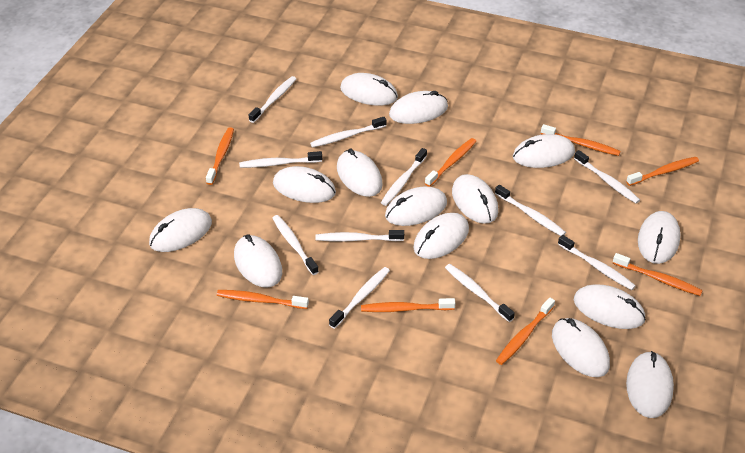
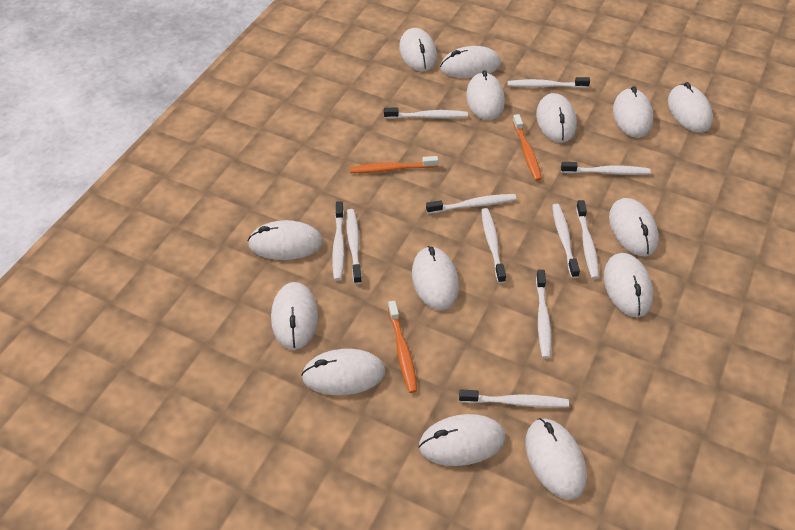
orange toothbrush: [206,127,234,185] [217,290,309,309] [361,298,455,312] [425,138,476,187] [496,297,555,365] [541,124,621,156] [613,253,703,296] [626,157,699,186] = 8 -> [350,156,438,173] [388,301,417,393] [513,114,542,181] = 3

